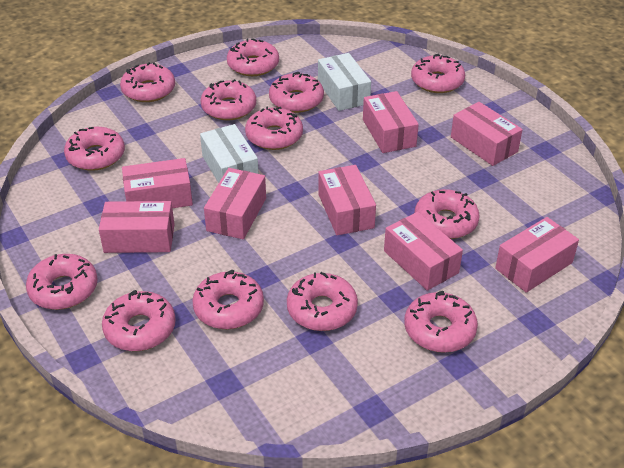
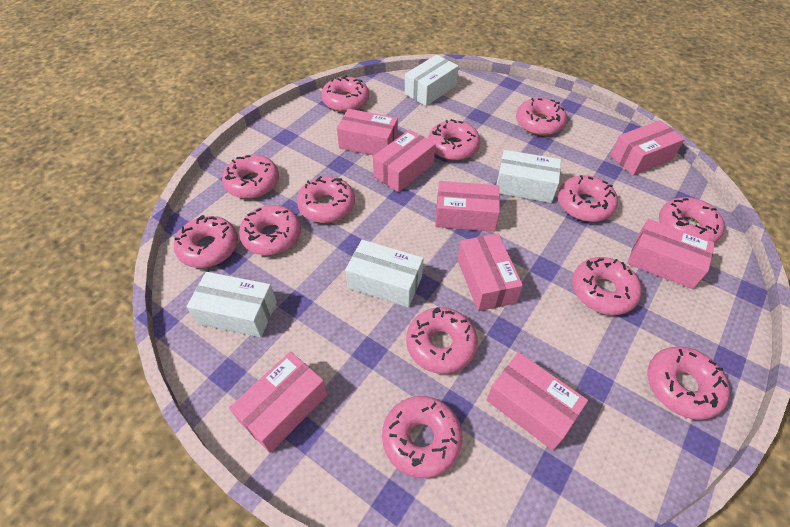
white box: [200,124,259,183] [318,53,371,111] = 2 -> [186,272,277,337] [345,240,424,307] [405,55,459,106] [496,150,561,203] = 4

